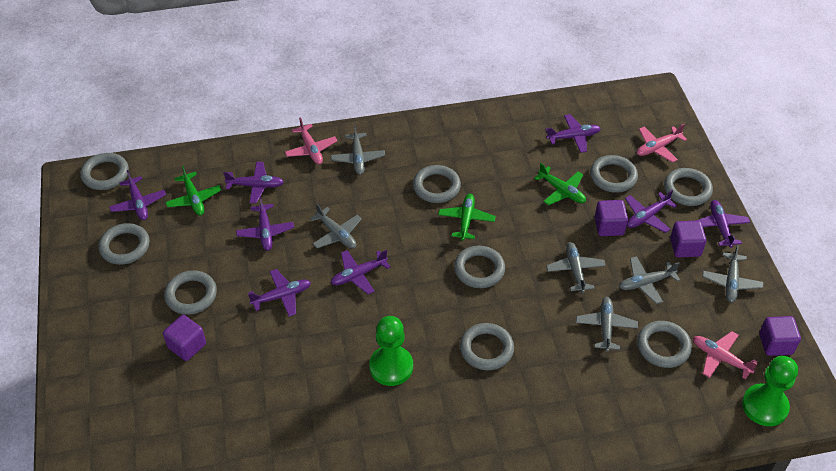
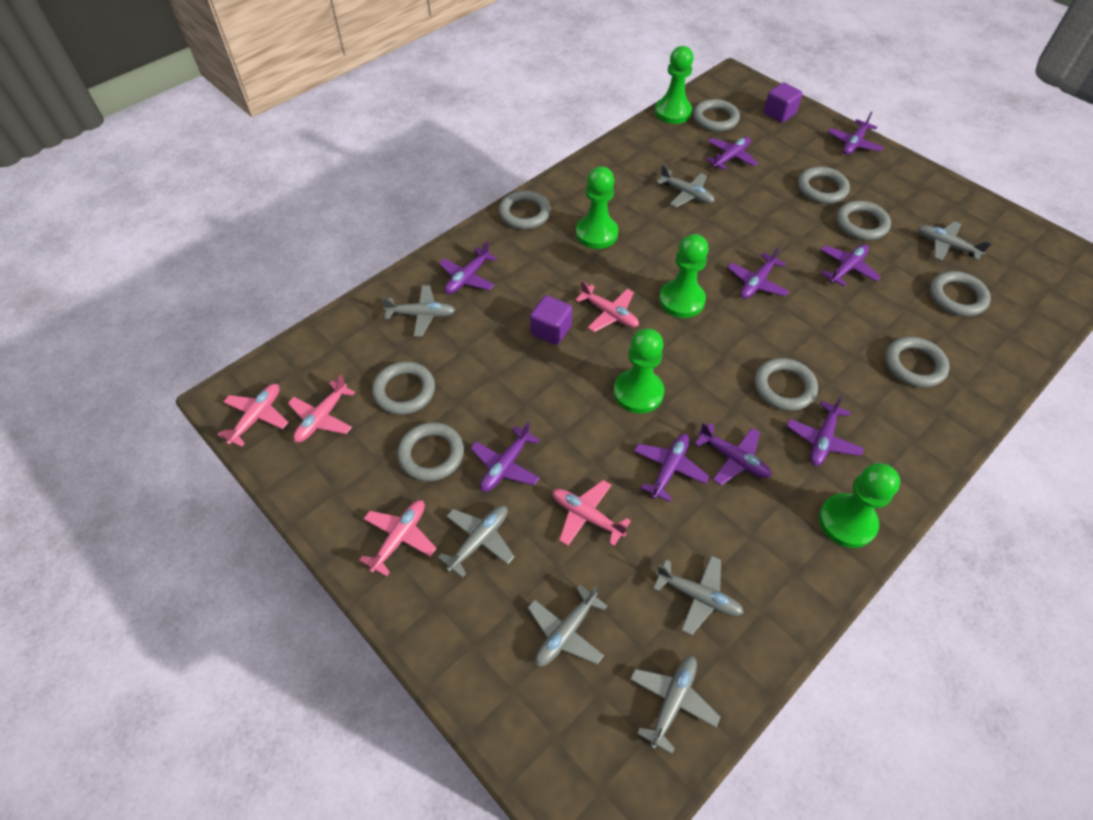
green pawn: [369,316,413,386] [742,356,798,426] = 2 -> [576,166,618,249] [613,328,664,414] [655,46,694,124] [659,234,708,318] [819,463,900,548] = 5
green plane: [165,166,221,216] [438,194,495,241] [534,163,586,205] = 3 -> none = 0
grey plane: [310,204,362,249] [331,124,385,175] [546,242,606,293] [576,297,638,352] [619,256,680,304] [702,245,763,303] = 6 -> [381,285,455,337] [438,506,515,578] [528,585,607,667] [630,656,721,754] [653,555,744,636] [656,165,714,207] [918,221,992,261] = 7
pink plane: [285,117,337,165] [637,124,687,163] [693,331,757,379] = 3 -> [217,384,289,447] [288,375,355,442] [359,500,437,577] [552,480,631,546] [575,281,639,332] = 5
purple cube: [163,315,206,361] [594,200,628,236] [670,220,706,258] [759,316,801,356] = 4 -> [530,295,572,345] [764,82,803,123] = 2
purple plane: [109,170,166,220] [223,162,284,203] [236,196,294,251] [248,269,311,317] [331,250,390,294] [545,114,601,153] [625,190,677,233] [696,200,750,248] = 8 -> [439,241,497,294] [471,422,540,492] [634,434,709,502] [694,422,771,485] [706,137,758,170] [727,246,789,299] [787,395,864,466] [820,244,881,287] [828,112,884,155] = 9

